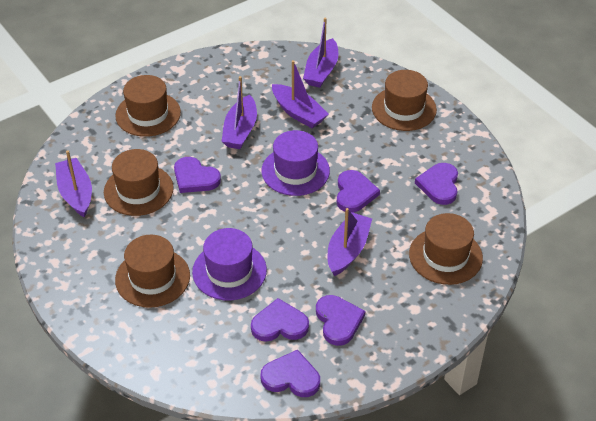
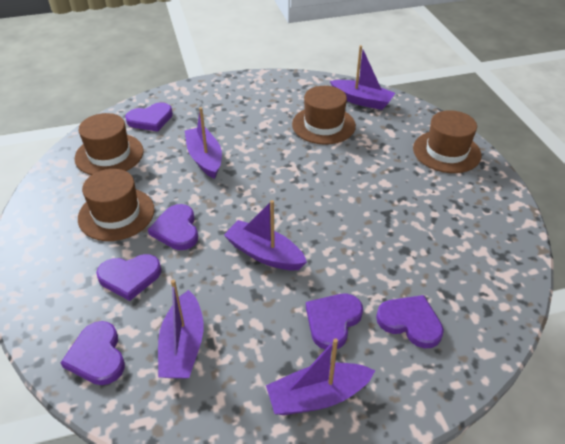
brown hat: [104,149,174,216] [115,75,181,137] [115,235,190,308] [372,70,437,131] [409,213,483,285] = 5 -> [75,113,143,175] [78,169,155,241] [292,86,356,145] [413,110,481,173] = 4
purple hat: [192,228,267,300] [261,130,330,196] = 2 -> none = 0

